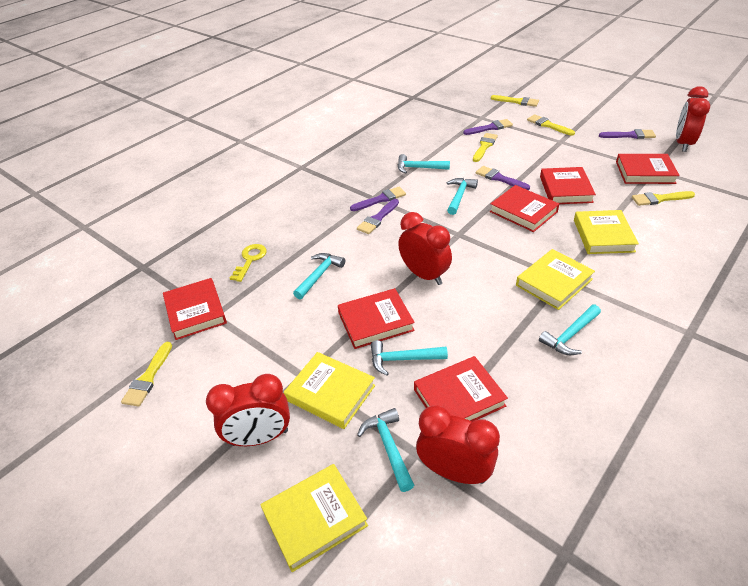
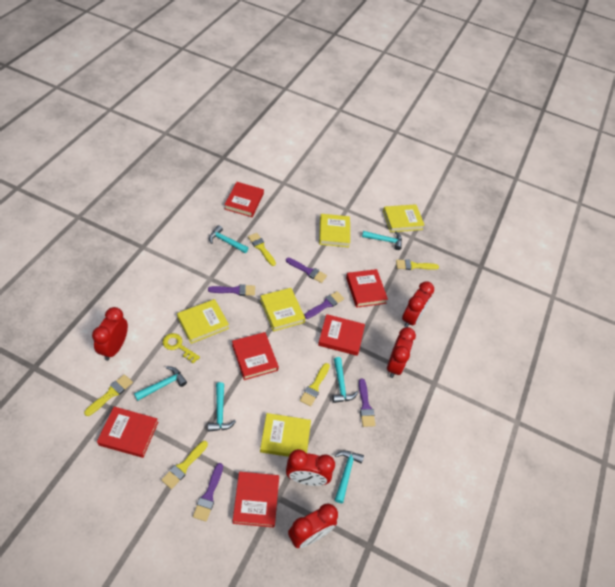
red clock: [206,374,290,446] [398,212,452,285] [416,405,500,484] [676,86,710,152] = 4 -> [92,307,128,361] [286,449,335,486] [288,504,338,548] [387,327,416,378] [402,281,434,327] = 5
yellow book: [261,464,368,572] [284,352,375,429] [516,249,595,310] [574,210,639,254] = 4 -> [177,299,229,344] [260,288,305,331] [260,413,311,457] [319,214,350,247] [383,204,425,232] = 5

